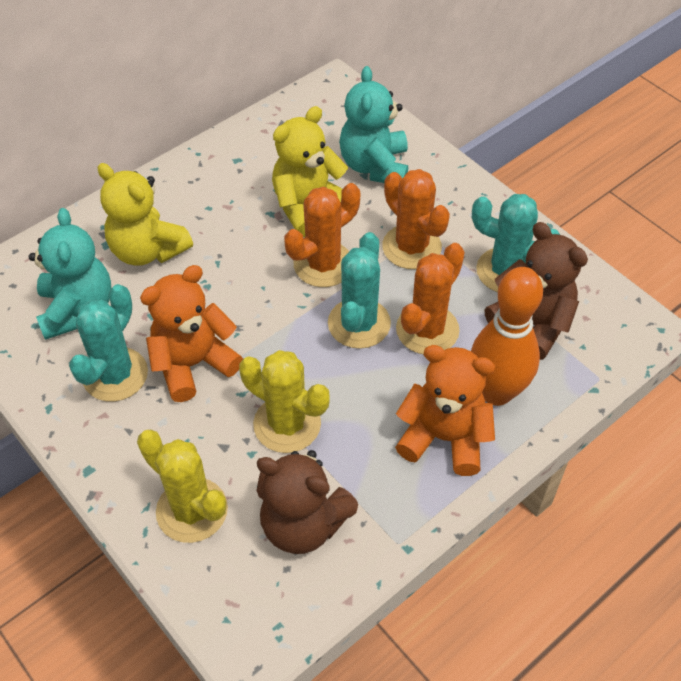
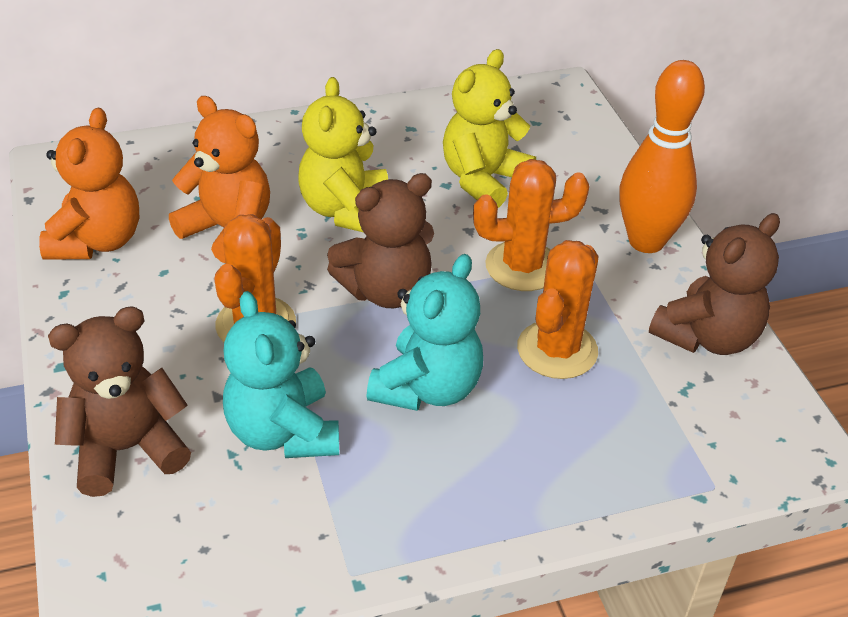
brown teddy bear: [256,450,358,554] [484,222,588,360] = 2 -> [48,306,191,497] [327,173,434,308] [649,213,780,355] = 3
turquoise cactus: [69,284,148,402] [328,232,391,349] [472,194,560,292] = 3 -> none = 0
yellow cactus: [137,430,228,543] [239,350,330,453] = 2 -> none = 0

